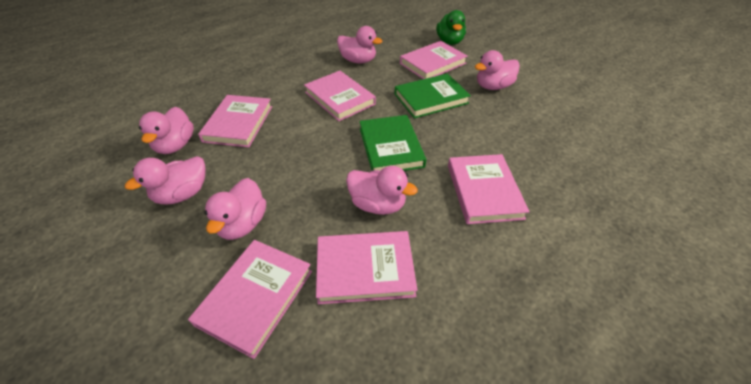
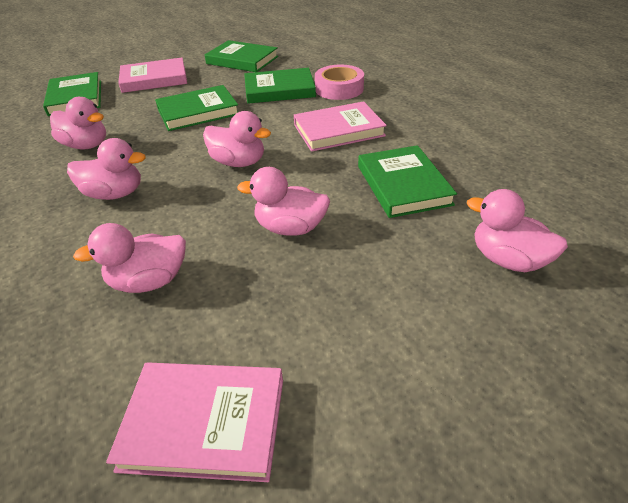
green book: [359,115,426,171] [395,73,471,118] = 2 -> [43,72,101,116] [155,85,238,131] [205,40,278,72] [244,68,316,104] [358,145,457,218] = 5
green duck: [436,10,466,45] = 1 -> none = 0
pink book: [188,240,312,359] [198,95,272,147] [304,71,376,121] [316,231,418,304] [400,41,468,79] [448,154,530,224] = 6 -> [106,362,283,482] [118,58,187,93] [294,101,387,152] = 3
pink tape: none = 0 -> [315,65,364,100] = 1

